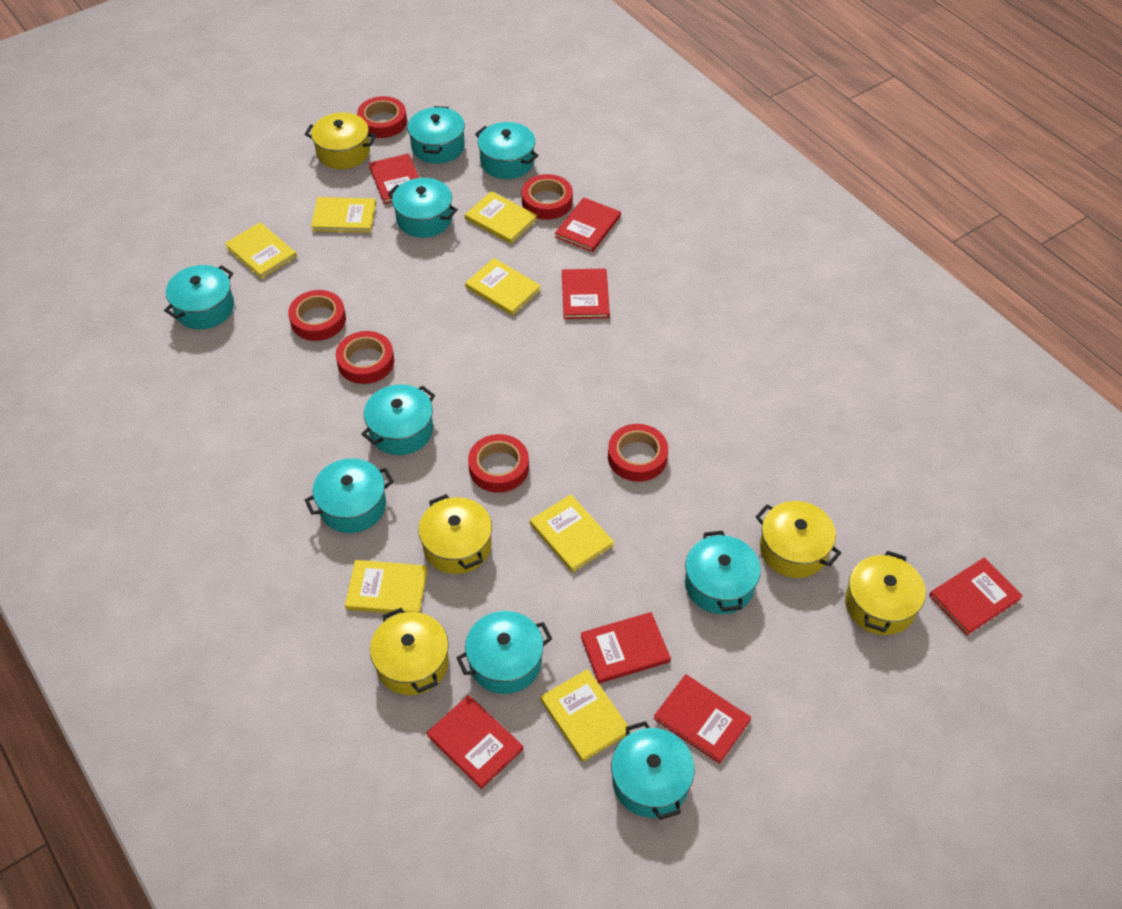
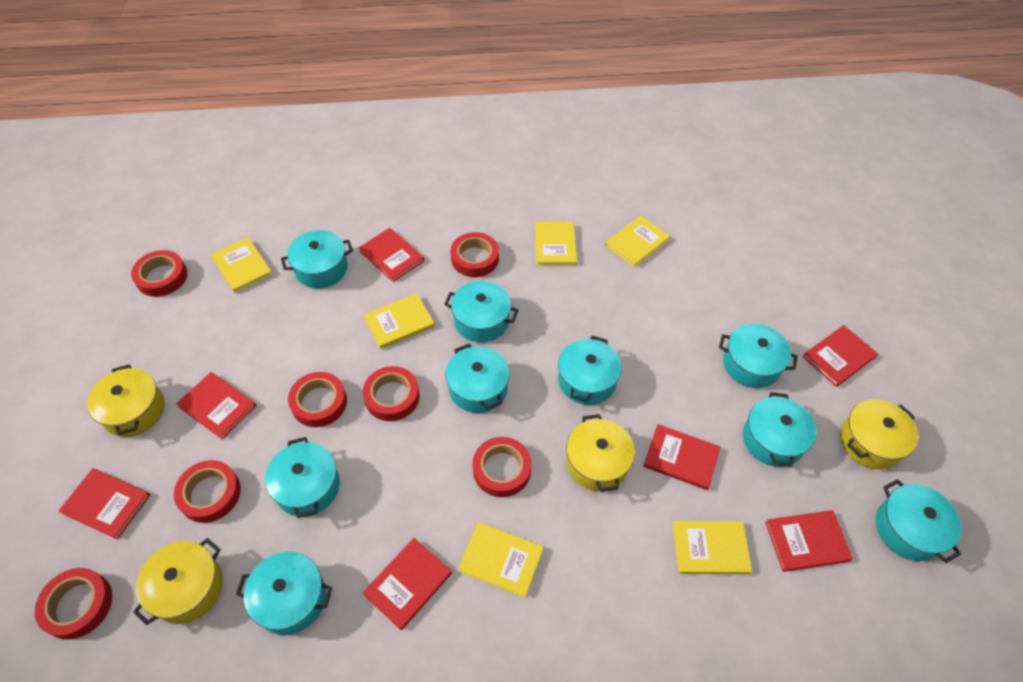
red tape: [288,290,346,341] [336,331,394,384] [357,96,407,138] [468,434,529,493] [521,174,573,220] [608,424,668,482] = 6 -> [35,568,112,640] [131,250,187,297] [174,460,241,523] [288,372,347,427] [363,366,420,421] [451,232,499,277] [473,437,531,497] = 7
yellow book: [225,222,297,279] [311,197,376,233] [345,560,428,614] [465,191,537,244] [465,258,541,316] [530,494,614,572] [540,669,631,762] = 7 -> [211,237,273,293] [364,294,435,349] [458,522,544,598] [535,222,577,266] [605,216,670,267] [672,521,752,574] = 6
yellow pot: [305,113,376,169] [370,608,449,695] [418,494,492,574] [756,501,841,578] [845,551,926,635] = 5 -> [87,364,165,437] [133,538,223,625] [566,414,635,492] [840,399,918,470] = 4

